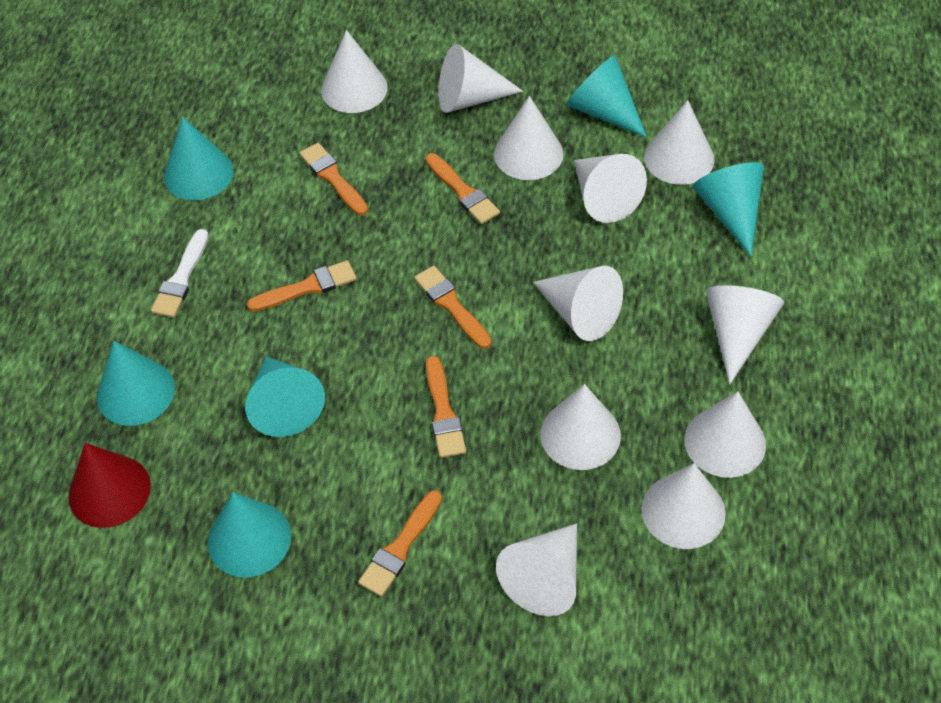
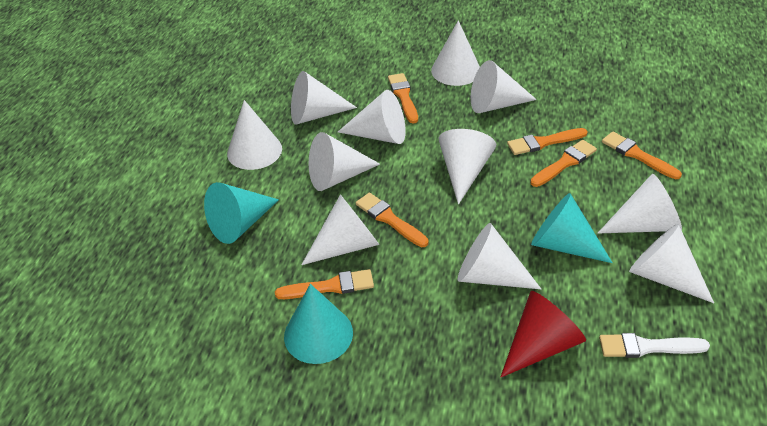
turquoise cone: [97,341,175,426] [164,117,234,201] [207,492,291,578] [245,357,325,437] [566,55,647,138] [693,162,764,256] = 6 -> [204,182,279,244] [284,284,353,364] [531,193,613,263] = 3

